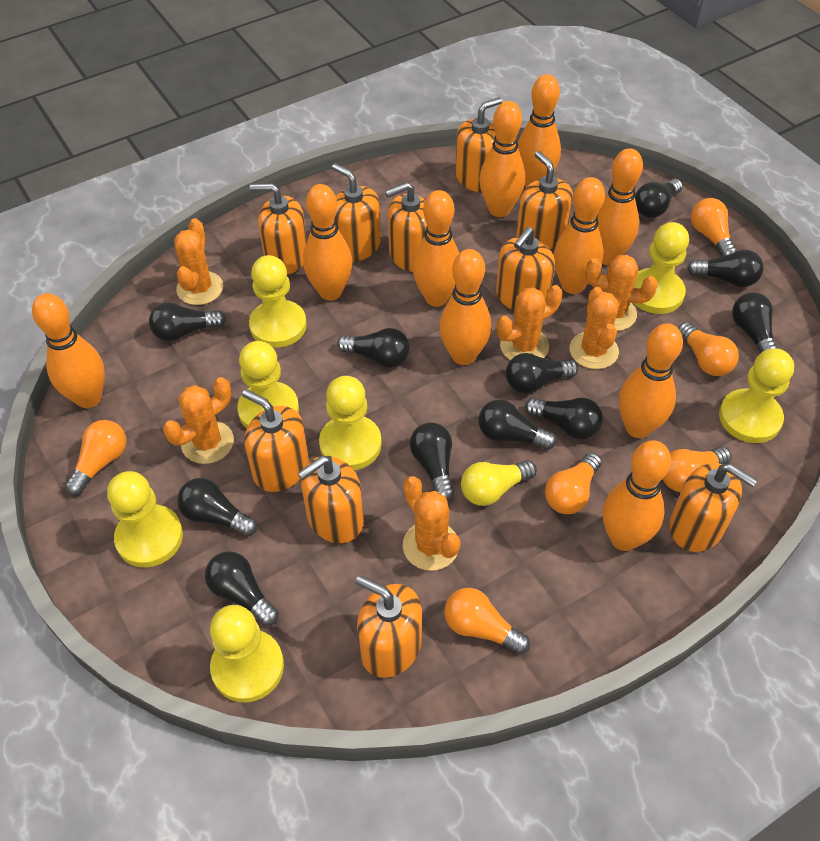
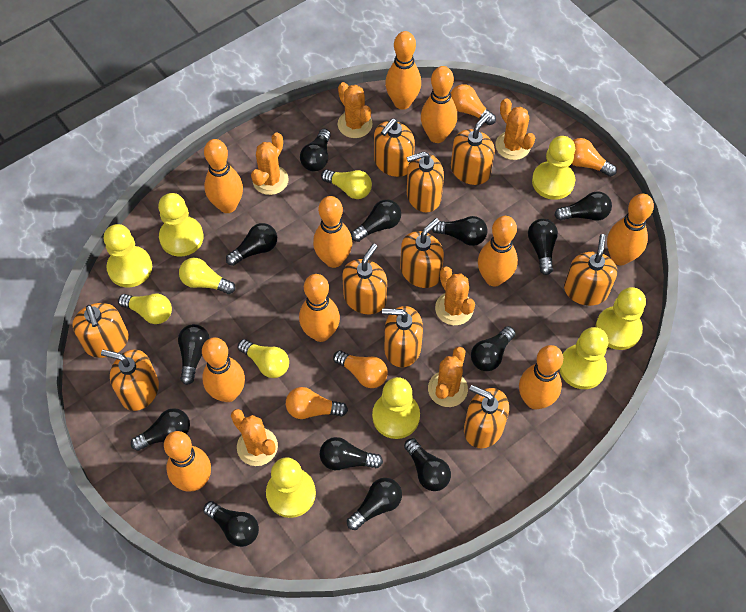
black light bulb: [149,303,226,341] [177,478,257,536] [205,551,279,626] [337,328,410,368] [410,422,454,501] [479,399,556,450] [506,353,579,393] [525,397,603,440] [635,179,683,218] [687,250,764,287] [732,292,777,353] = 11 -> [131,408,190,451] [178,324,209,385] [203,501,259,547] [226,223,277,266] [300,129,331,172] [320,437,383,470] [347,478,402,530] [351,200,401,242] [404,438,451,491] [432,216,488,246] [471,326,516,371] [528,219,558,275] [554,191,612,221] = 13
orange light bulb: [65,420,126,495] [444,588,530,655] [545,453,602,514] [663,446,731,492] [678,322,739,376] [691,198,737,257] = 6 -> [286,387,348,419] [333,351,388,388] [451,84,496,125] [572,138,617,177] = 4
yellow light bulb: [461,460,537,506] = 1 -> [118,294,172,324] [179,258,235,294] [238,339,289,378] [321,169,372,199] = 4

